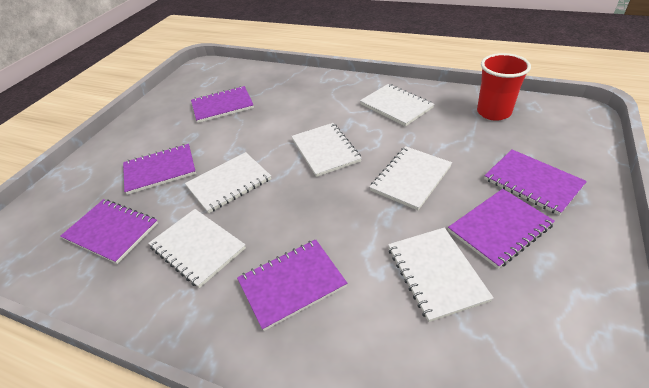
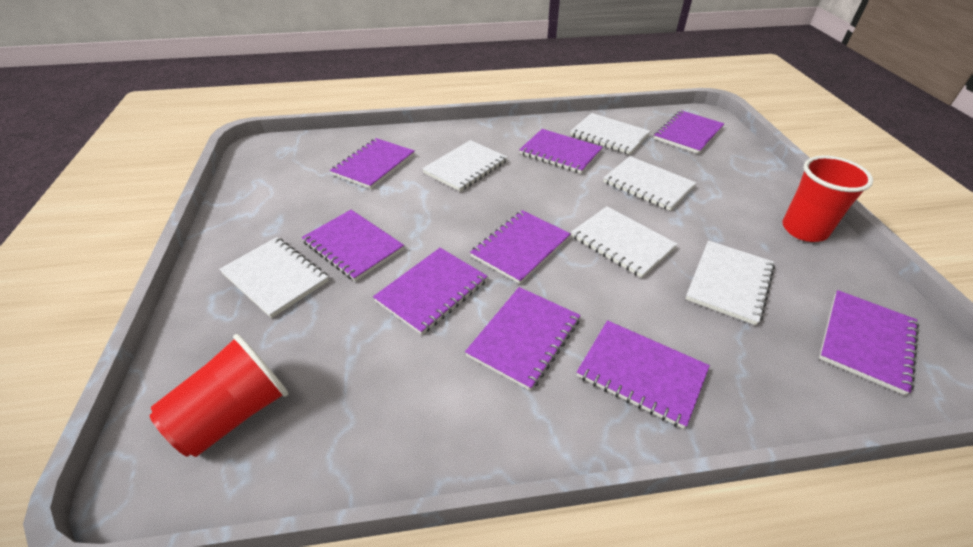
purple notebook: [60,199,158,264] [123,144,196,195] [191,86,254,123] [237,239,347,331] [448,189,555,269] [484,150,587,215] = 6 -> [302,210,404,281] [330,138,415,189] [373,248,488,335] [465,287,580,391] [470,210,571,284] [519,129,603,174] [577,320,710,429] [654,110,724,154] [819,290,919,395] = 9
red cup: [477,53,531,121] = 1 -> [150,334,288,457] [782,156,873,242] = 2

